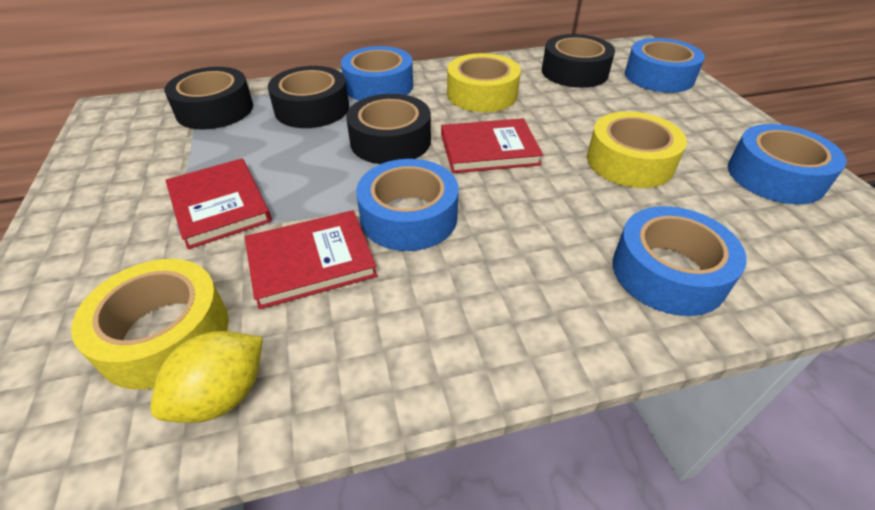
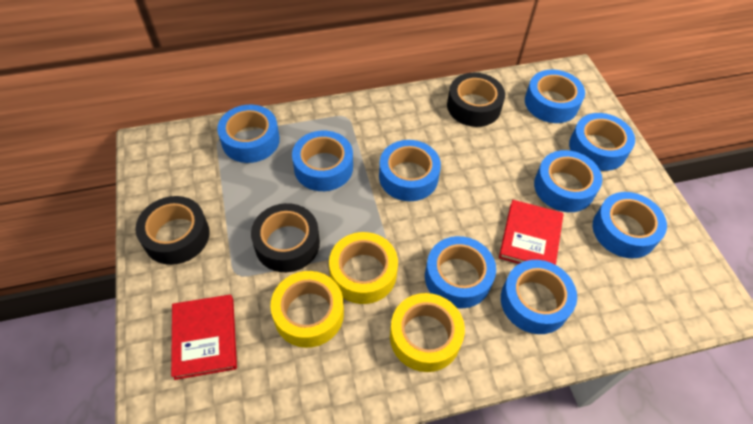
black tape: [164,67,253,129] [268,66,349,128] [346,94,431,164] [542,34,615,88] = 4 -> [135,196,210,265] [251,203,320,272] [447,73,505,127] = 3
blue tape: [341,46,413,101] [356,159,459,251] [613,206,746,316] [625,38,705,93] [728,124,847,204] = 5 -> [217,105,280,163] [292,131,353,191] [379,140,441,201] [425,236,496,309] [501,260,577,334] [525,70,585,123] [534,150,602,212] [569,113,635,171] [592,192,667,258] = 9
red book: [165,158,272,249] [245,210,377,309] [441,118,543,173] = 3 -> [171,295,237,380] [499,200,564,265] = 2
yellow lemon: [150,331,263,423] = 1 -> none = 0

